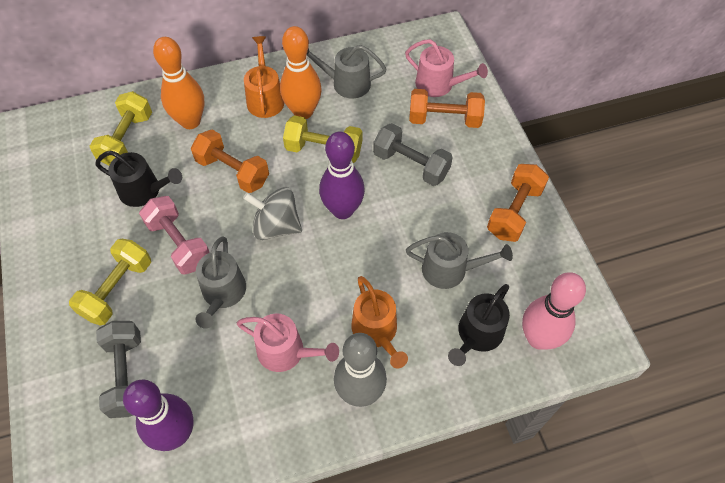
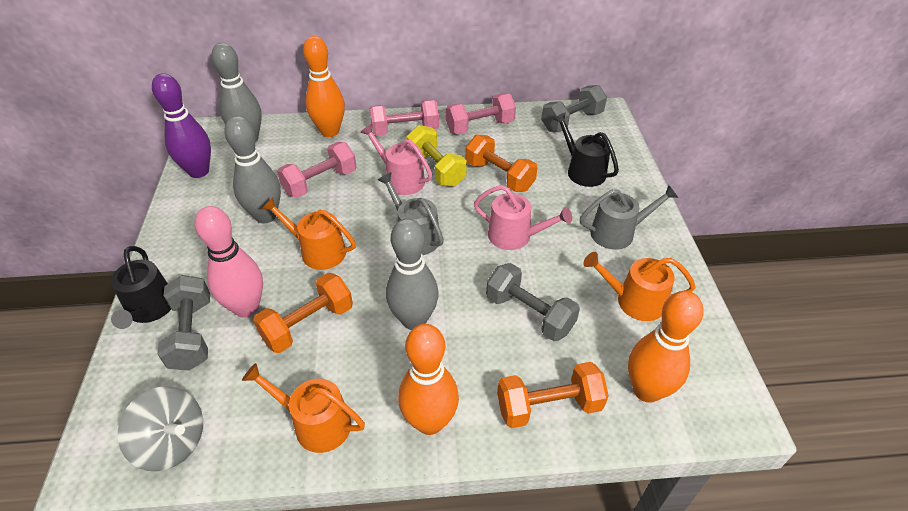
grey bowling pin: [334,333,387,407] = 1 -> [211,43,262,142] [224,116,281,223] [386,218,439,330] = 3
grey dumbbell: [96,321,141,418] [373,123,453,186] = 2 -> [157,275,210,371] [486,263,580,341] [541,85,607,132] = 3
grey watering can: [195,237,246,329] [307,45,387,98] [406,232,513,289] = 3 -> [378,172,444,255] [580,185,678,250] = 2
orange bowling pin: [153,37,204,129] [280,26,322,119] = 2 -> [303,36,345,137] [398,324,459,435] [628,291,704,403] = 3
orange watering can: [244,36,284,118] [351,276,408,369] = 2 -> [242,363,365,453] [262,197,356,270] [583,252,696,321] = 3
pink dumbbell: [139,196,210,274] = 1 -> [277,142,357,198] [370,100,439,136] [446,93,516,134] = 3
purple bowling pin: [123,380,194,451] [319,132,365,219] = 2 -> [152,73,211,178] = 1
yellow dumbbell: [69,239,151,326] [90,91,152,166] [283,115,362,163] = 3 -> [406,125,467,187] = 1

